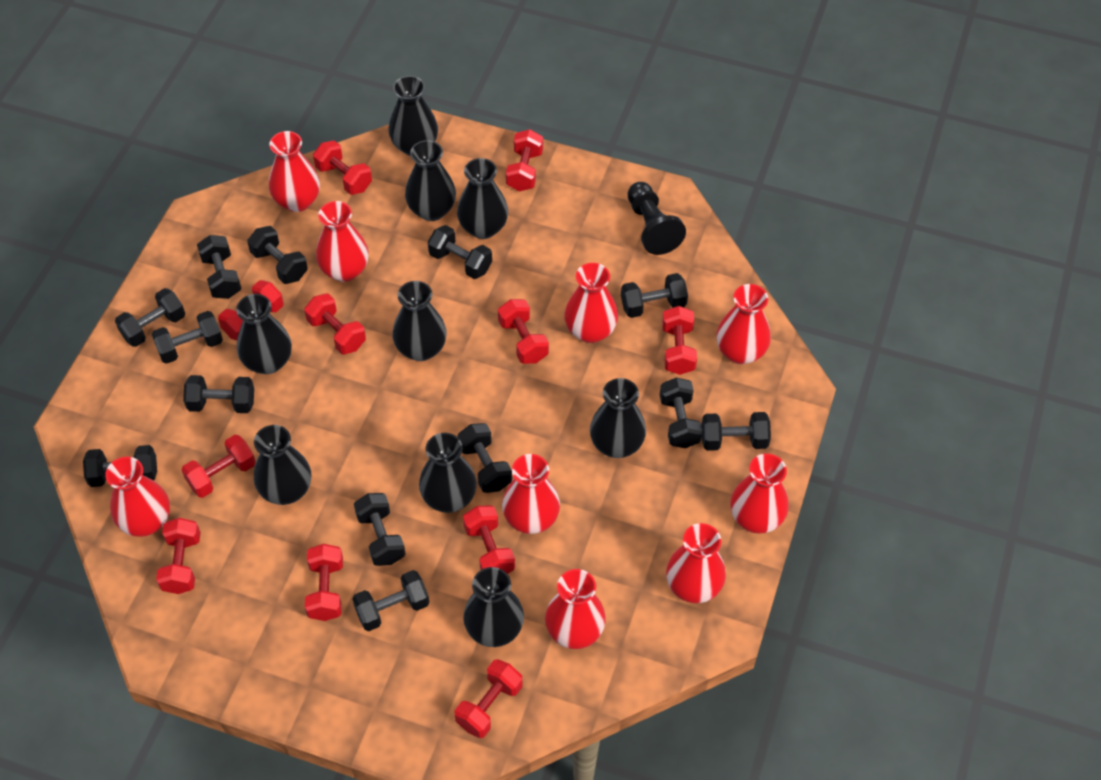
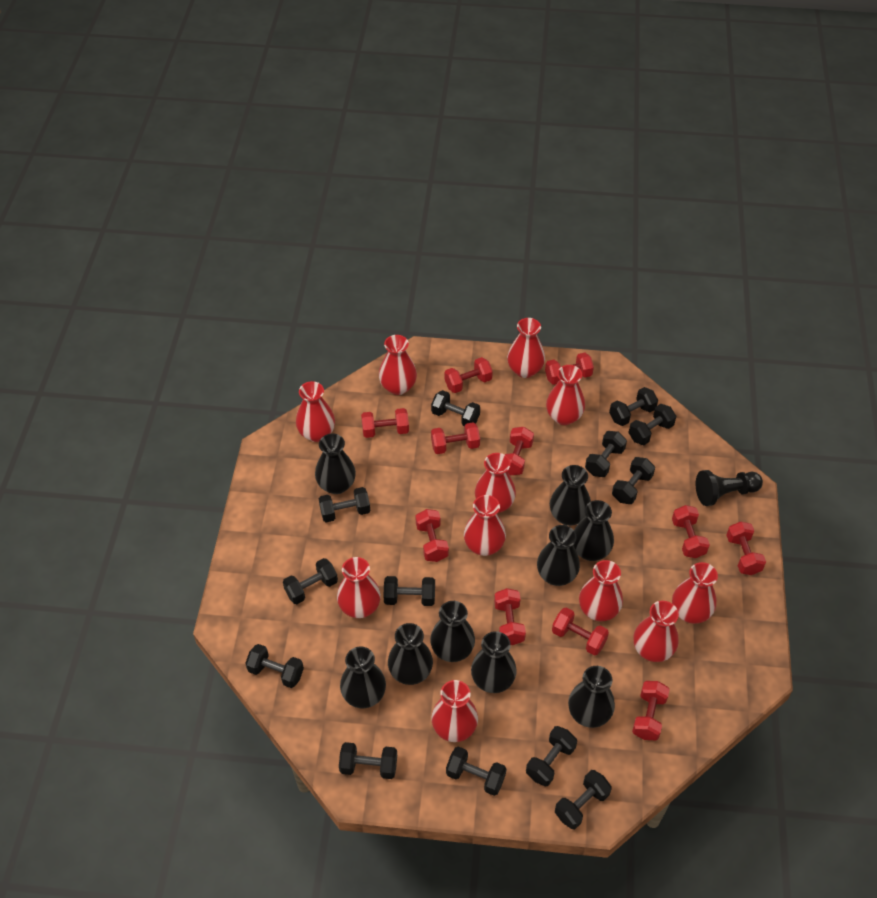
red vase: [105,456,170,537] [269,131,320,212] [316,201,369,282] [502,454,560,534] [545,569,606,649] [564,263,618,343] [666,523,726,603] [716,284,771,364] [730,454,789,534] = 9 -> [296,381,335,442] [337,557,381,618] [379,335,417,395] [431,680,478,742] [464,495,506,556] [475,453,516,513] [507,318,545,378] [546,365,585,425] [579,560,623,621] [633,601,679,662] [672,562,718,624] = 11

